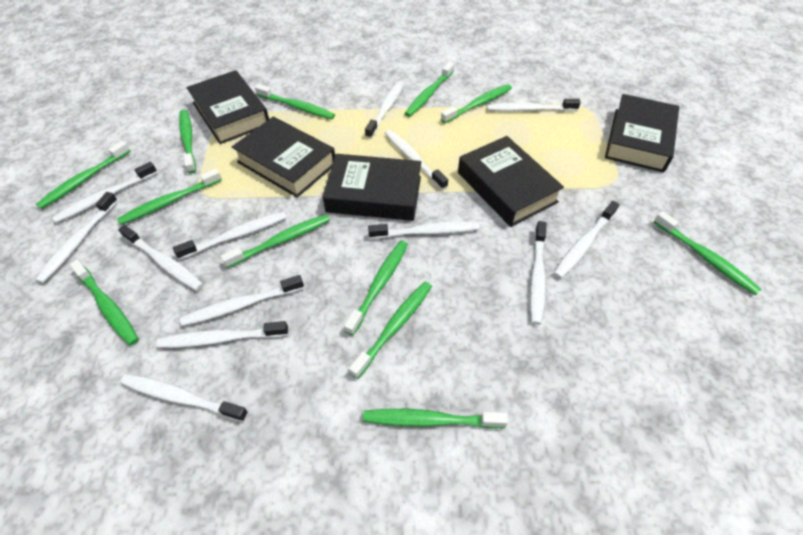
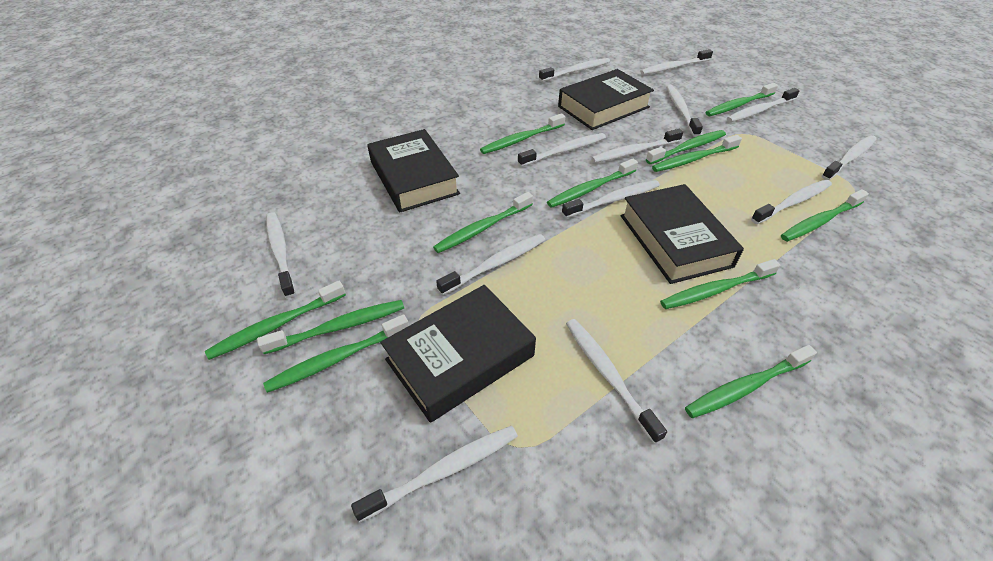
black book: [186,70,269,144] [232,116,335,198] [323,154,421,221] [458,136,564,227] [605,94,679,173] = 5 -> [367,129,460,212] [380,285,536,423] [558,69,654,130] [621,184,744,284] = 4

